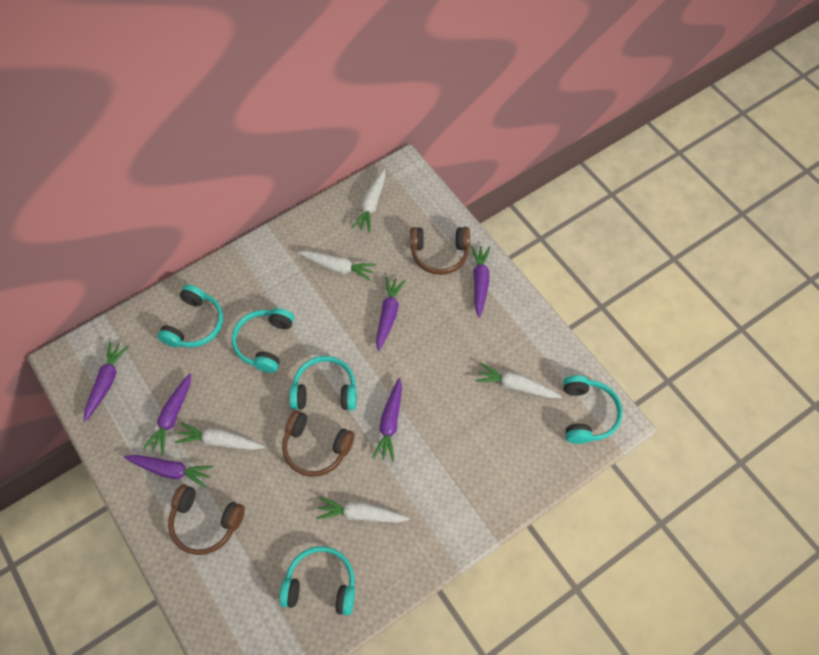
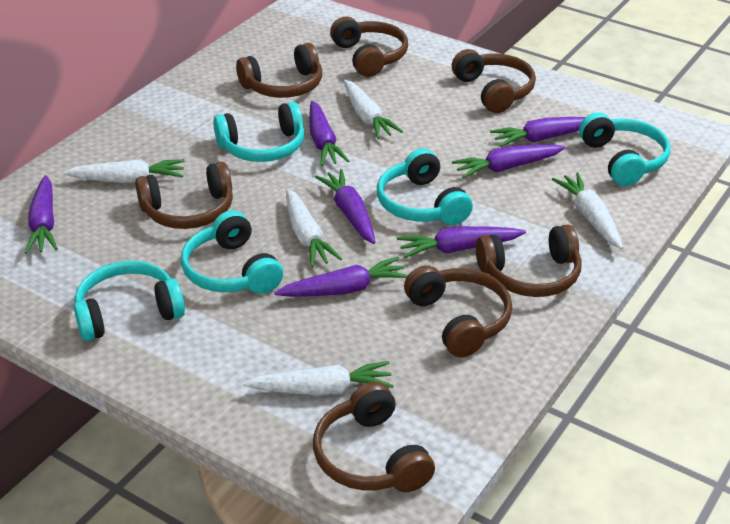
brown headphones: [168,484,245,555] [282,410,354,477] [410,227,470,275] = 3 -> [135,162,233,229] [236,43,322,98] [313,382,435,492] [330,17,408,77] [404,265,512,357] [452,49,536,113] [476,225,582,297] = 7
purple carrot: [84,341,129,422] [124,455,213,488] [143,373,191,455] [372,378,402,462] [376,277,406,351] [471,246,490,318] = 6 -> [25,175,58,254] [274,257,408,297] [309,101,349,166] [315,169,375,244] [397,226,526,258] [452,145,565,178] [490,117,586,147] = 7

